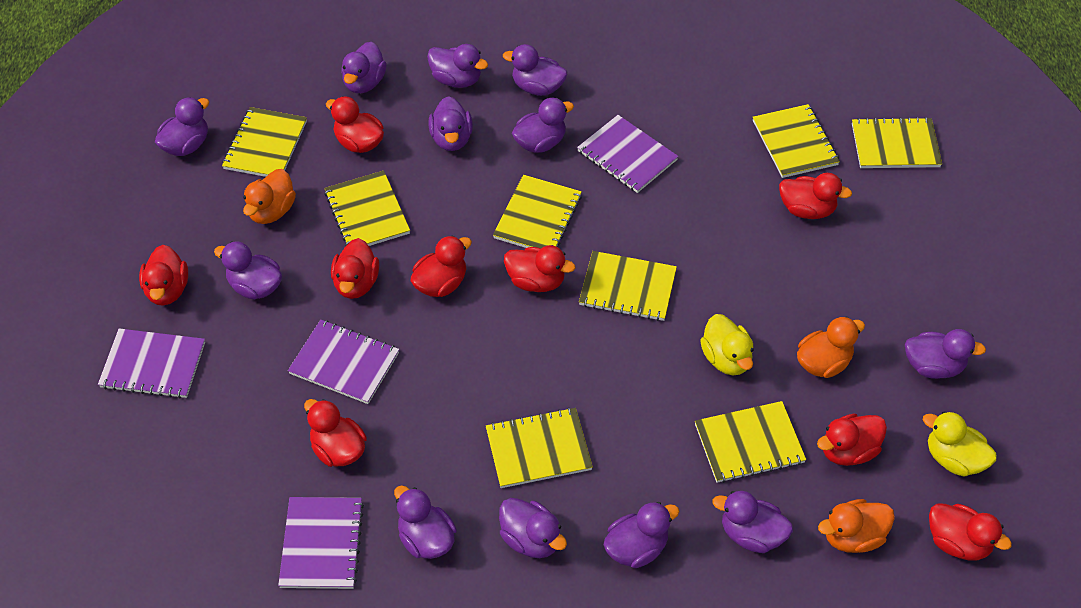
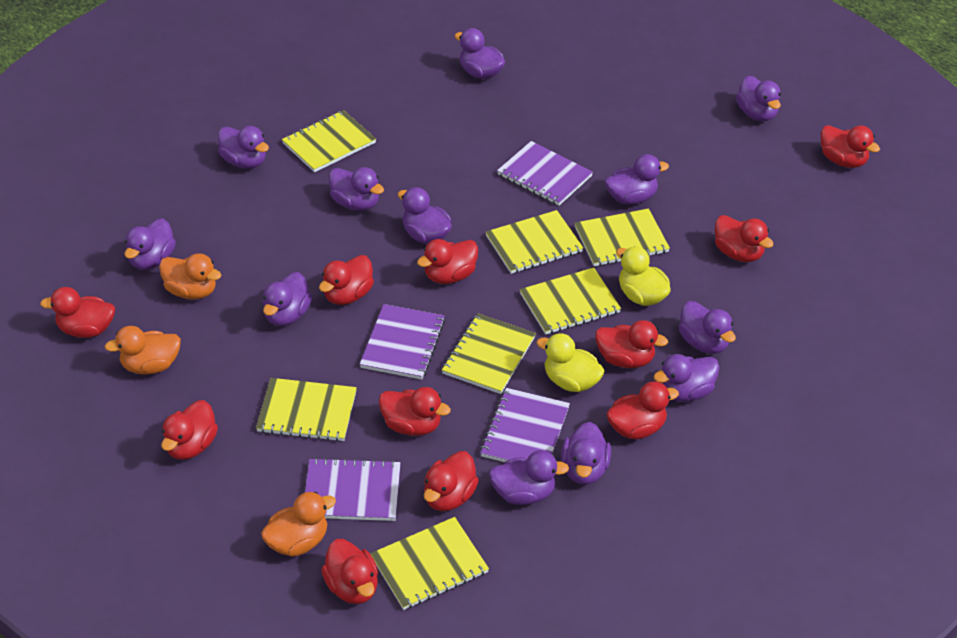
red duck: [139,245,188,306] [304,399,367,467] [326,96,384,153] [331,238,379,299] [410,236,472,297] [504,245,575,292] [779,173,852,219] [817,414,887,466] [929,503,1012,560] = 9 -> [40,287,115,338] [161,400,218,460] [319,255,374,305] [321,539,378,604] [379,387,451,436] [417,239,478,284] [424,451,479,511] [595,320,668,368] [606,381,679,439] [715,215,774,262] [821,125,880,168] = 11
yellow notebook: [222,107,307,177] [324,171,410,246] [486,407,593,488] [493,175,582,248] [579,251,677,321] [695,401,806,483] [753,104,840,178] [852,117,942,168] = 8 -> [256,378,357,442] [282,110,376,172] [370,517,489,610] [442,313,536,394] [486,210,584,274] [520,268,621,335] [574,208,670,266] = 7

